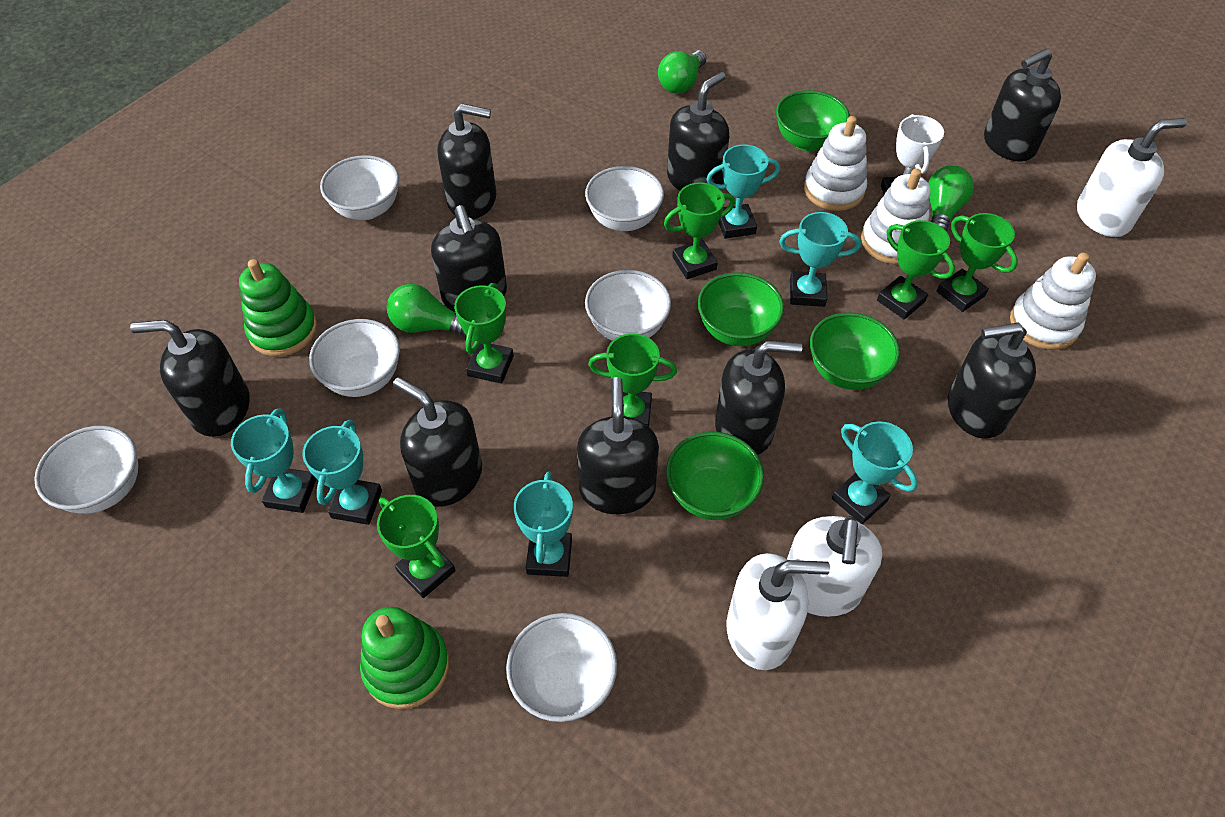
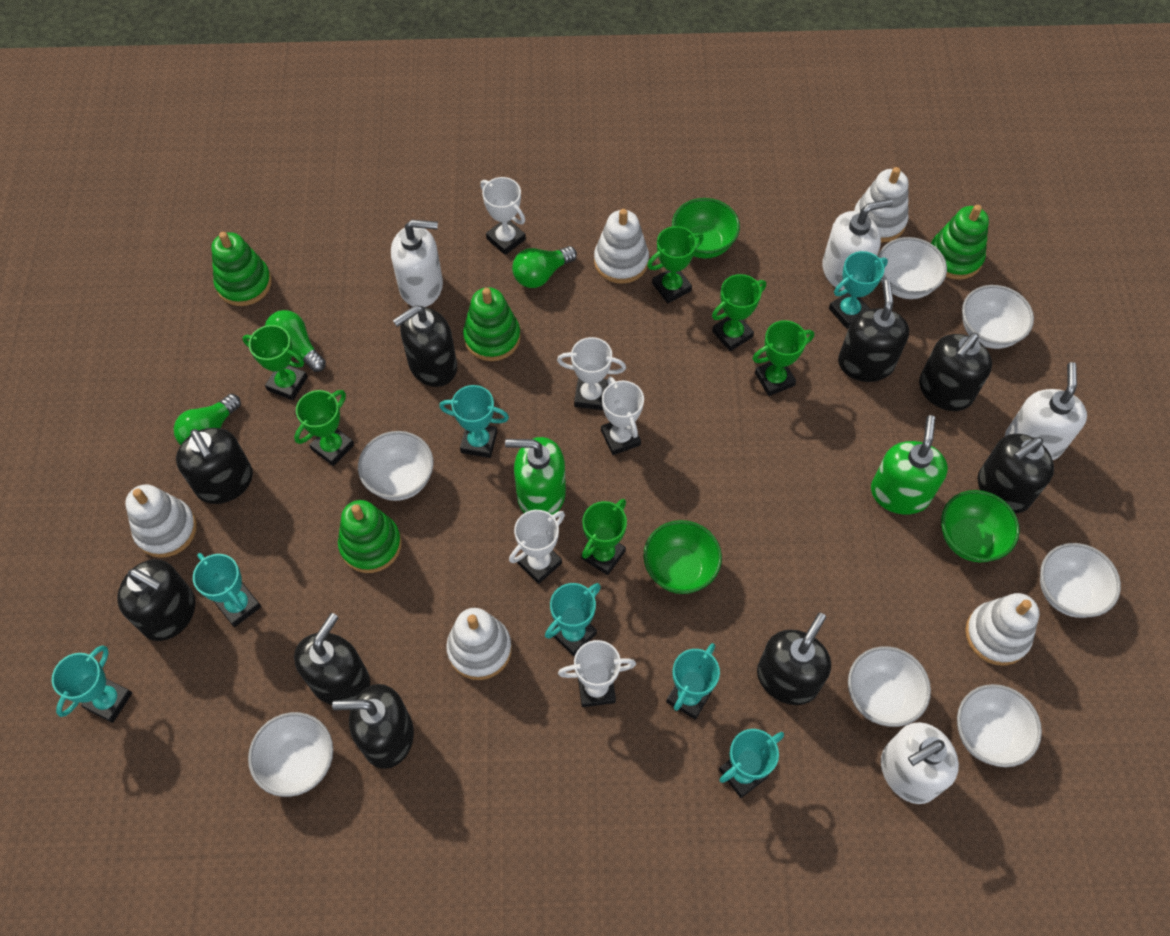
green bowl: [666,432,764,520] [698,272,784,346] [776,90,850,151] [810,312,900,390] = 4 -> [643,520,722,594] [672,198,740,259] [941,490,1020,562] = 3
green soap dispenser: none = 0 -> [505,437,566,515] [871,415,948,515] = 2
green stacking toy: [239,259,317,357] [360,607,449,709] = 2 -> [212,232,272,306] [338,500,402,573] [463,287,521,361] [931,205,989,280] = 4
turquoise trophy: [231,408,317,513] [302,420,382,525] [513,472,573,577] [706,144,780,239] [779,212,861,307] [832,421,918,524] = 6 -> [52,645,132,723] [193,553,261,627] [439,385,509,458] [545,583,601,656] [666,643,720,720] [719,729,784,798] [829,251,888,328] = 7
white bowl: [34,426,138,514] [309,319,400,397] [320,155,399,220] [506,613,617,722] [585,166,664,231] [585,270,671,341] = 6 -> [248,712,333,797] [358,431,434,501] [848,646,931,727] [878,237,947,299] [957,684,1042,767] [962,285,1034,349] [1040,543,1121,618] = 7
white soap dispenser: [727,553,830,670] [787,516,882,617] [1077,118,1187,237] = 3 -> [391,220,443,307] [822,199,893,291] [881,722,959,804] [1005,362,1087,460] = 4
white stacking toy: [804,116,867,211] [861,168,930,264] [1010,253,1096,350] = 3 -> [125,484,197,558] [446,608,512,680] [594,209,649,284] [854,167,909,243] [965,593,1039,666] = 5
white trophy: [881,114,944,195] = 1 -> [480,177,526,255] [509,510,565,584] [557,337,626,410] [558,640,636,707] [601,377,644,455] = 5

